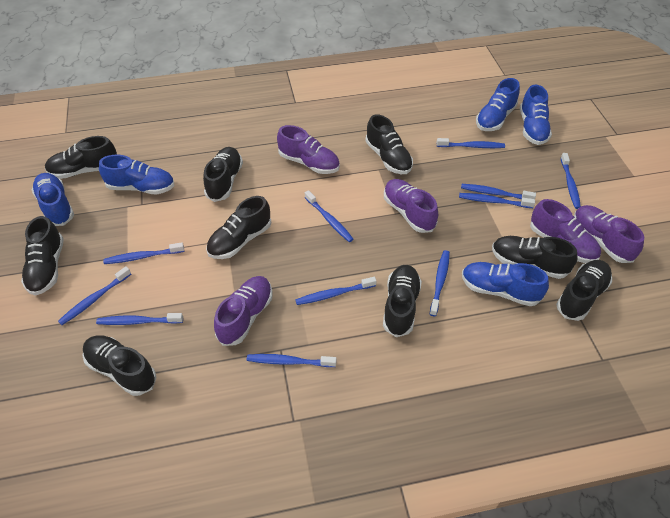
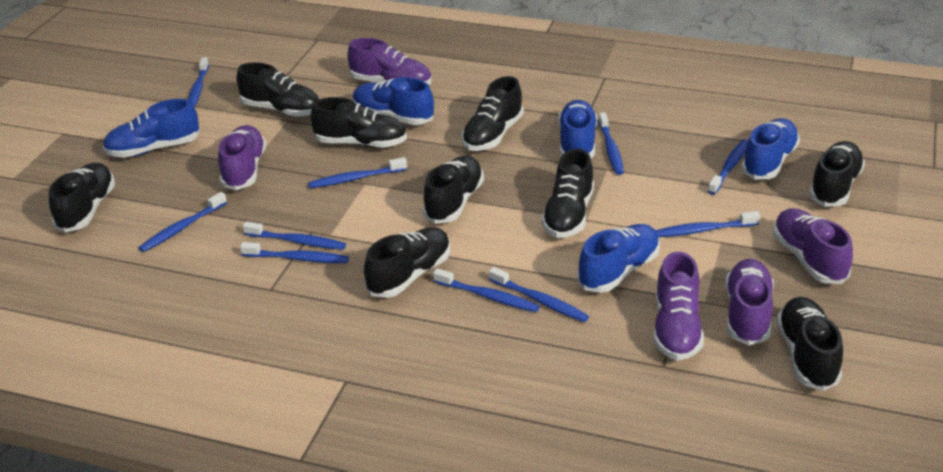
blue toothbrush: [58,266,131,325] [96,313,183,325] [103,242,184,264] [247,354,337,367] [295,277,377,305] [305,190,354,242] [430,250,450,316] [437,138,505,148] [459,193,535,208] [461,184,536,200] [561,153,581,209] = 11 -> [138,192,227,252] [188,57,209,108] [240,242,349,263] [243,221,346,250] [308,157,407,188] [433,268,540,312] [489,267,589,322] [598,112,624,175] [656,211,760,237] [708,139,748,195] = 10

